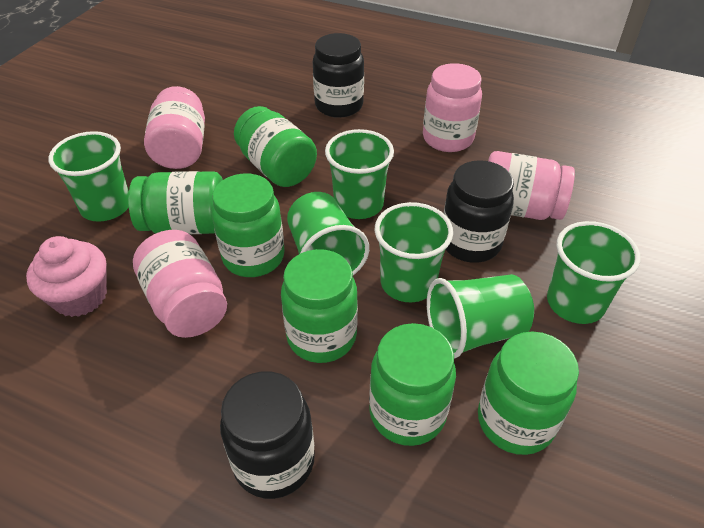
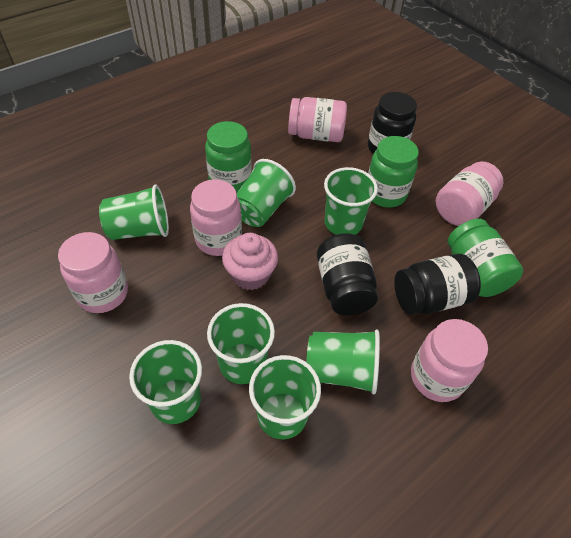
green cup: [48,131,129,222] [287,192,369,275] [325,129,394,219] [375,202,453,302] [427,274,534,358] [547,221,641,324] = 6 -> [99,185,169,240] [129,340,202,424] [207,303,275,384] [237,159,296,227] [249,355,321,439] [306,330,380,394] [324,167,378,235] = 7
green jar: [128,171,223,234] [212,173,285,277] [234,106,317,187] [281,249,358,363] [369,323,456,446] [478,331,579,455] = 6 -> [205,121,251,193] [368,136,419,207] [448,219,523,297] = 3
pink jar: [133,230,227,338] [144,86,205,169] [423,63,482,152] [488,151,575,220] = 4 -> [58,232,128,313] [190,179,242,256] [288,97,347,142] [411,319,488,402] [436,162,503,226] = 5

